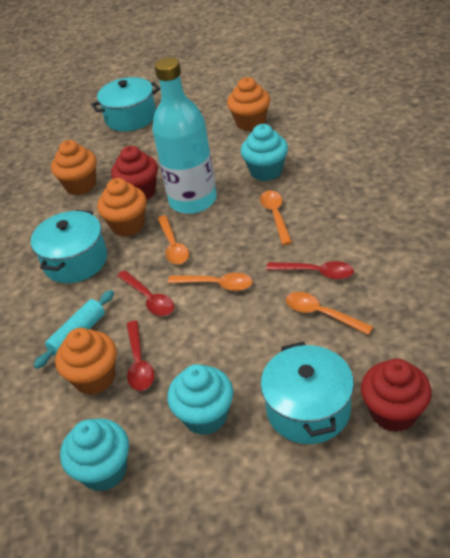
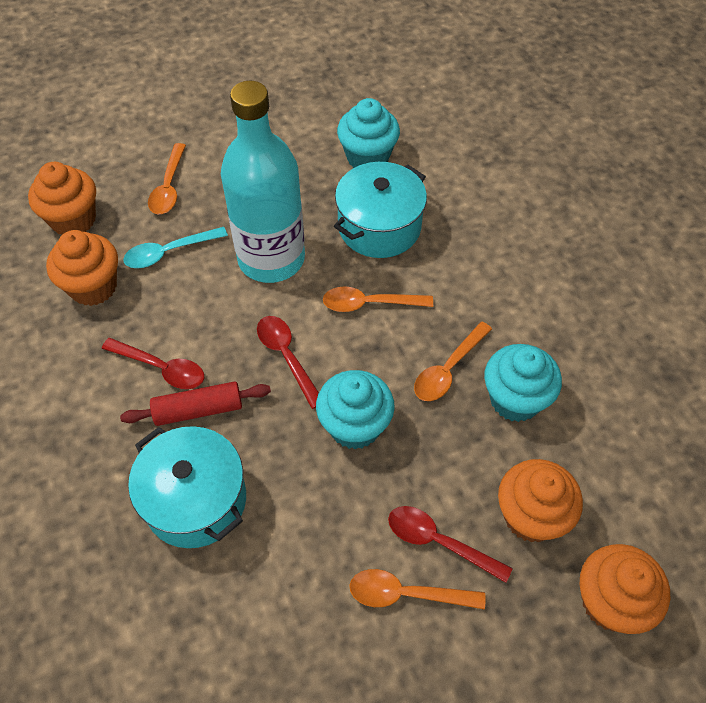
red cupcake: [111,146,158,200] [361,358,432,432] = 2 -> none = 0
red rolling pin: none = 0 -> [120,381,271,426] = 1
turquoise pot: [31,210,107,283] [91,77,160,132] [261,342,354,444] = 3 -> [128,426,246,548] [334,162,427,258] = 2
turquoise rolling pin: [34,290,114,369] = 1 -> none = 0
turquoise spoon: none = 0 -> [123,227,228,268] = 1

